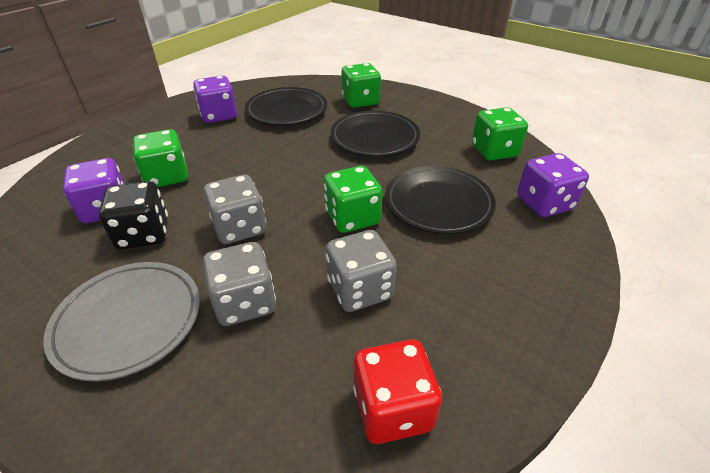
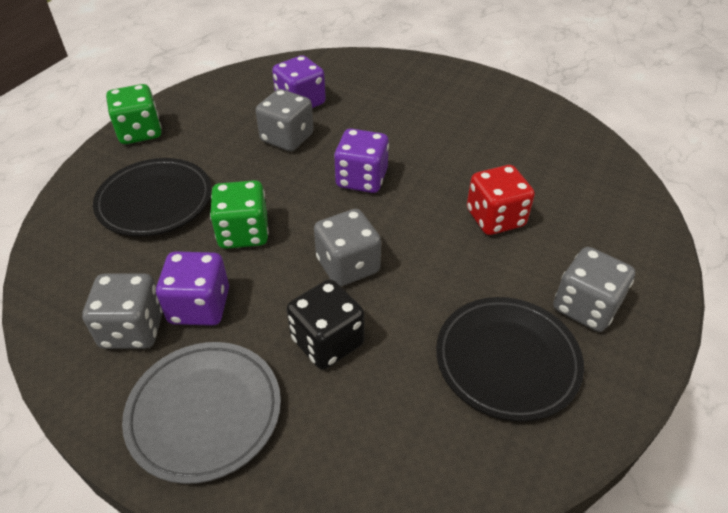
black plate: [245,87,327,126] [330,111,420,157] [385,166,496,234] = 3 -> [93,158,212,237] [436,297,584,422] = 2
green dice: [133,129,188,187] [324,166,383,233] [341,63,381,108] [472,107,528,161] = 4 -> [106,84,161,144] [210,180,269,249] = 2
grey dice: [203,175,266,244] [203,242,276,326] [326,230,397,312] = 3 -> [82,273,163,349] [256,89,314,151] [314,209,381,286] [553,247,635,332] = 4

